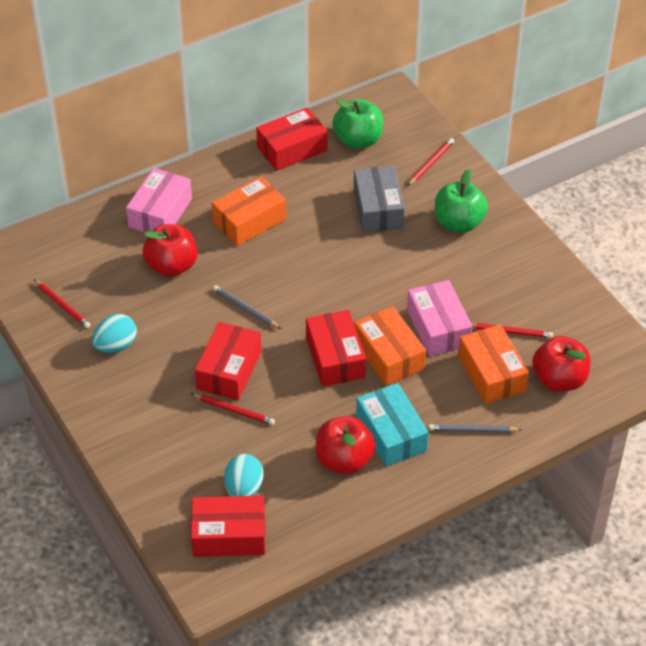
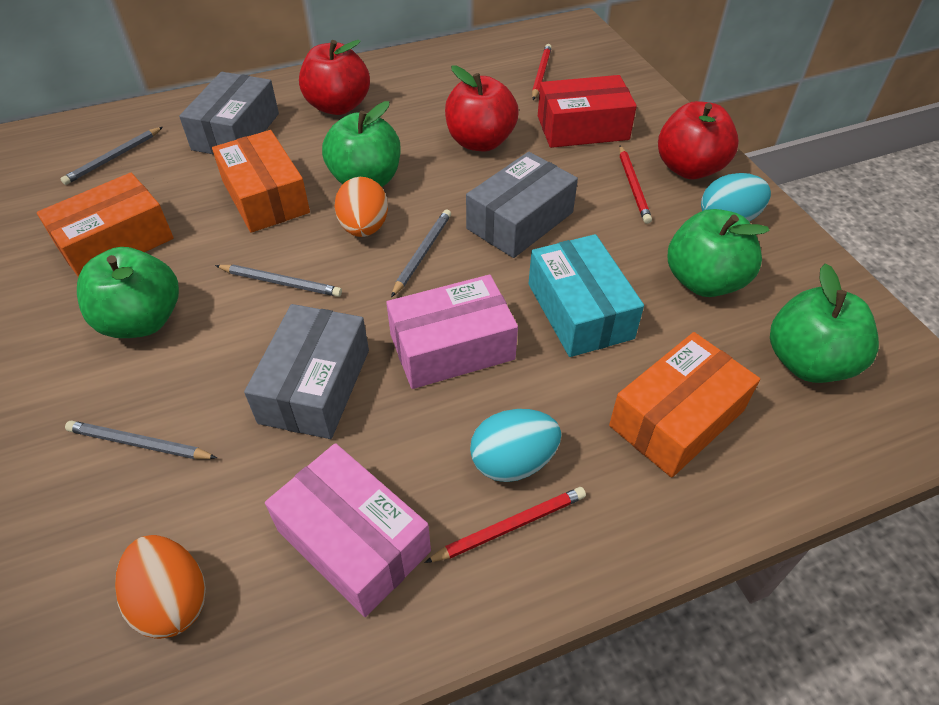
green apple: [333,99,383,149] [435,169,488,233] = 2 -> [77,247,179,338] [322,101,401,187] [668,209,770,297] [770,264,879,383] = 4
grey box: [354,166,405,232] = 1 -> [179,72,279,155] [244,304,369,439] [466,152,578,258] = 3
grey pencil: [213,285,281,329] [429,424,522,433] = 2 -> [60,127,163,185] [65,420,217,459] [215,265,342,297] [391,210,451,297] = 4
orange egg: none = 0 -> [115,535,206,639] [334,177,388,237] = 2
red box: [191,496,265,557] [195,322,261,400] [256,107,327,171] [306,310,366,387] = 4 -> [538,75,637,148] = 1
red pencil: [34,279,90,328] [191,394,275,425] [408,138,454,186] [471,323,553,338] = 4 -> [424,487,586,563] [532,44,552,100] [619,145,652,224] = 3

